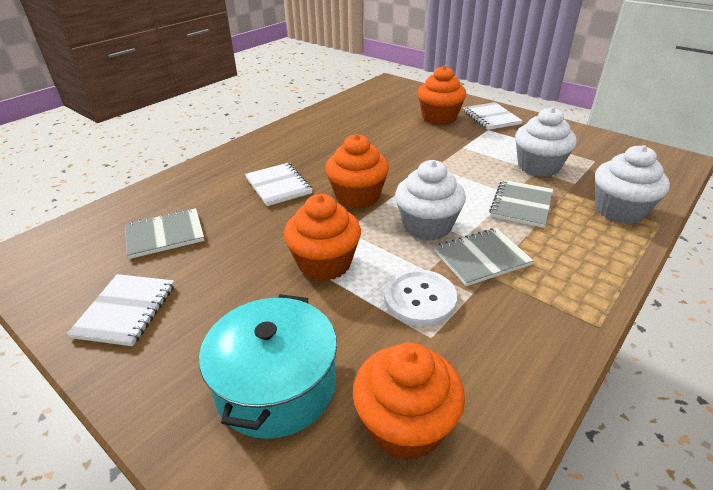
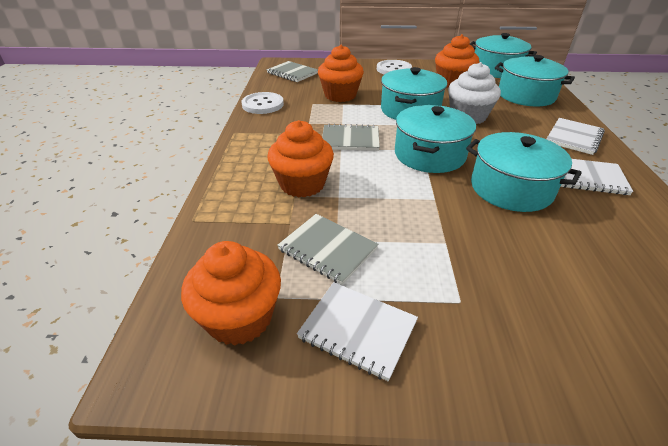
turquoise pot: [199,294,337,439] = 1 -> [381,67,447,120] [395,105,476,173] [466,132,582,212] [469,33,537,78] [495,55,575,107] = 5
white button: [384,269,457,326] = 1 -> [242,92,284,114] [377,60,412,75] = 2
white cupcake: [395,160,466,240] [515,107,577,177] [595,145,670,224] = 3 -> [448,62,501,124] = 1

